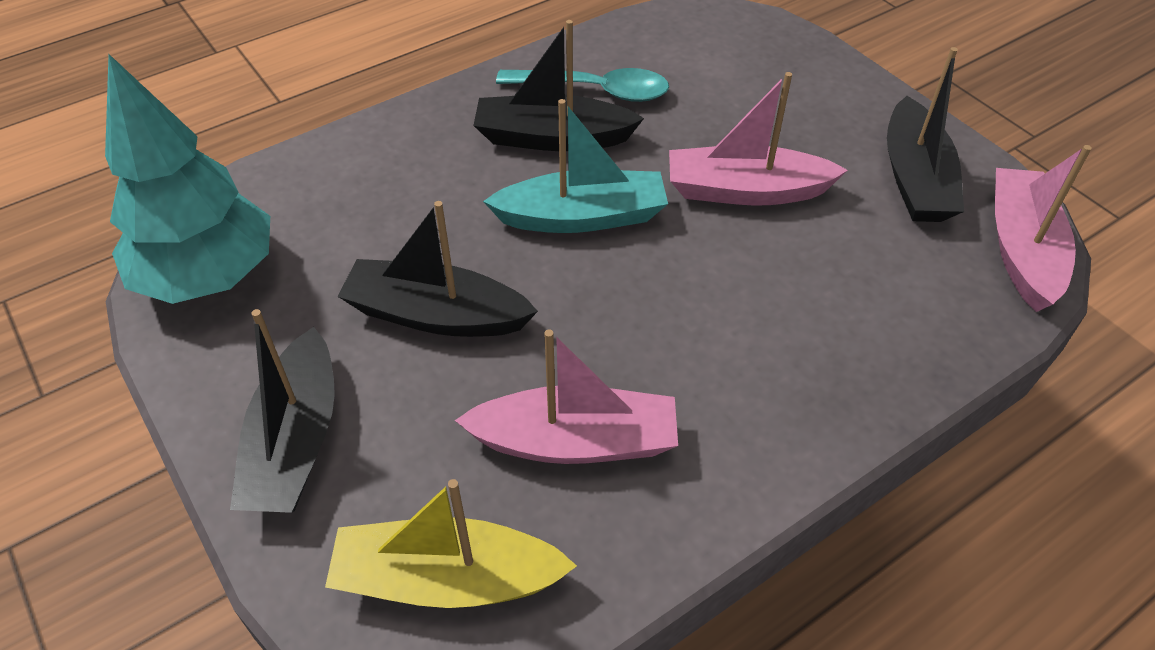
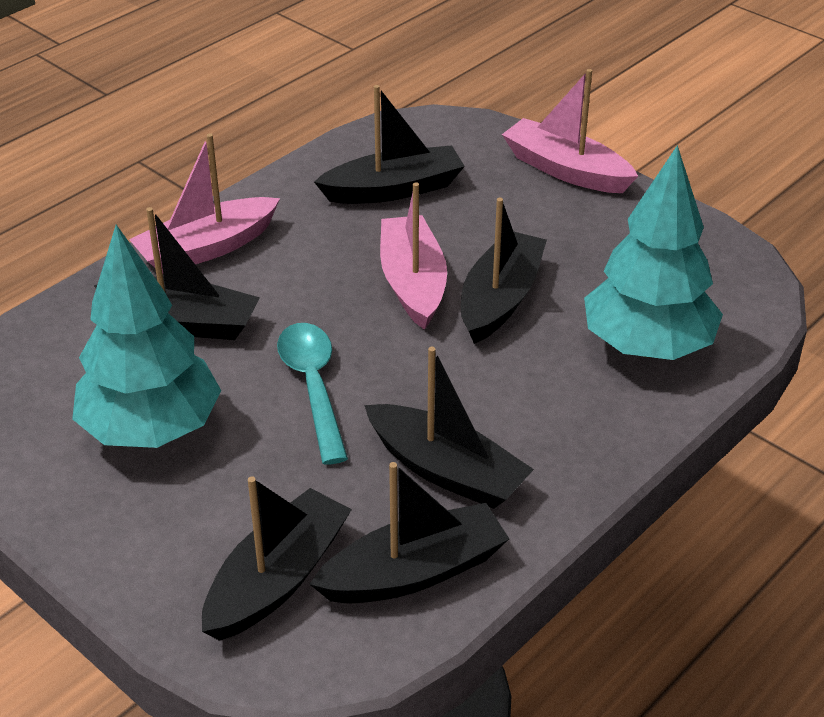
black boat: [230,309,335,513] [338,201,538,337] [473,20,644,151] [887,47,964,222] = 4 -> [94,207,260,340] [202,476,352,641] [309,462,509,604] [314,85,465,204] [364,347,534,509] [461,198,547,344] = 6
turquoise boat: [483,99,668,233] = 1 -> none = 0
turquoise tree: [105,54,270,304] = 1 -> [72,225,221,448] [584,145,723,360] = 2
yellow boat: [325,479,577,608] = 1 -> none = 0

